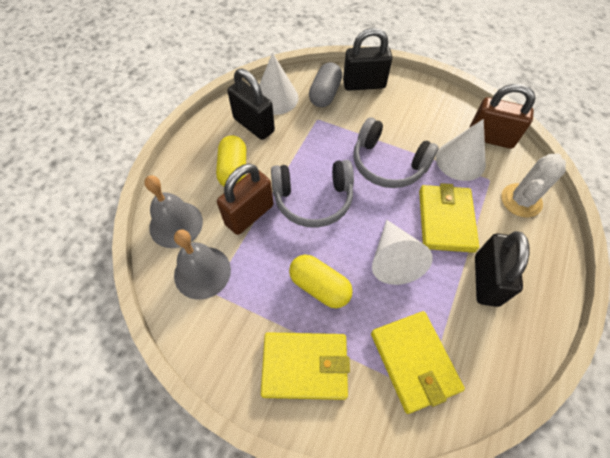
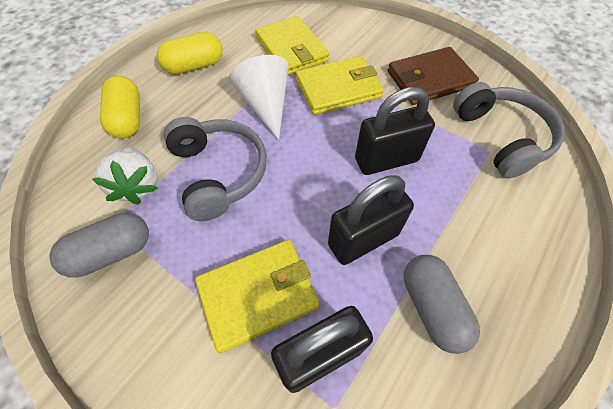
brown padlock: [217,164,274,235] [469,84,535,149] = 2 -> none = 0
brown wallet: none = 0 -> [388,47,479,105] = 1
grey bell: [144,176,203,248] [174,229,231,300] = 2 -> none = 0
grey capsule: [309,62,342,107] = 1 -> [49,213,149,278] [404,255,480,354] = 2
white cactus: [501,153,566,217] = 1 -> none = 0
white cone: [259,53,299,115] [372,220,433,285] [436,119,486,181] = 3 -> [229,55,289,140] = 1
white strawberry: none = 0 -> [92,147,158,205] = 1

